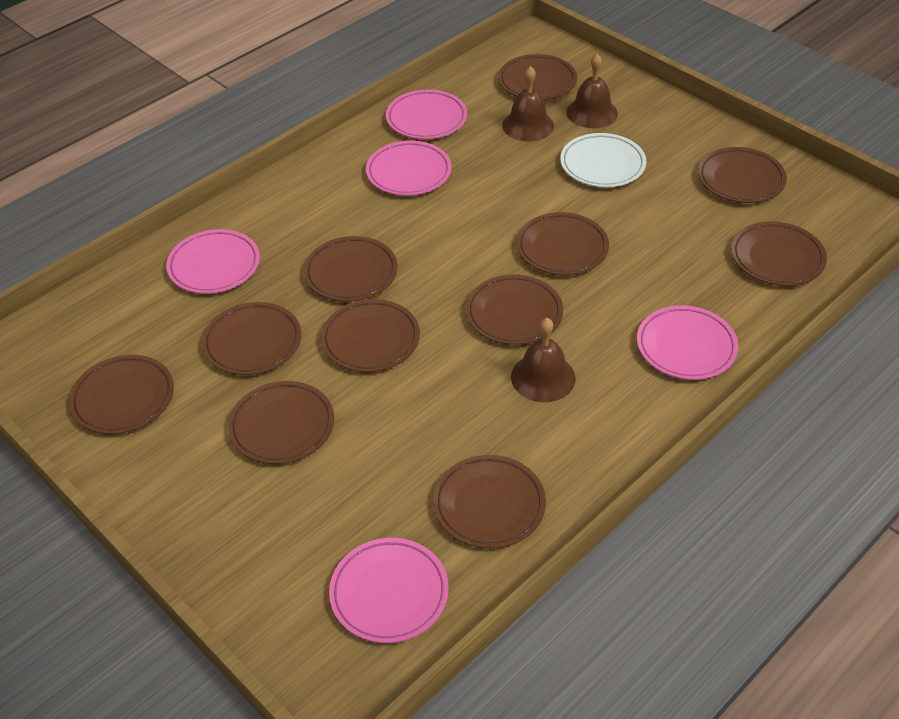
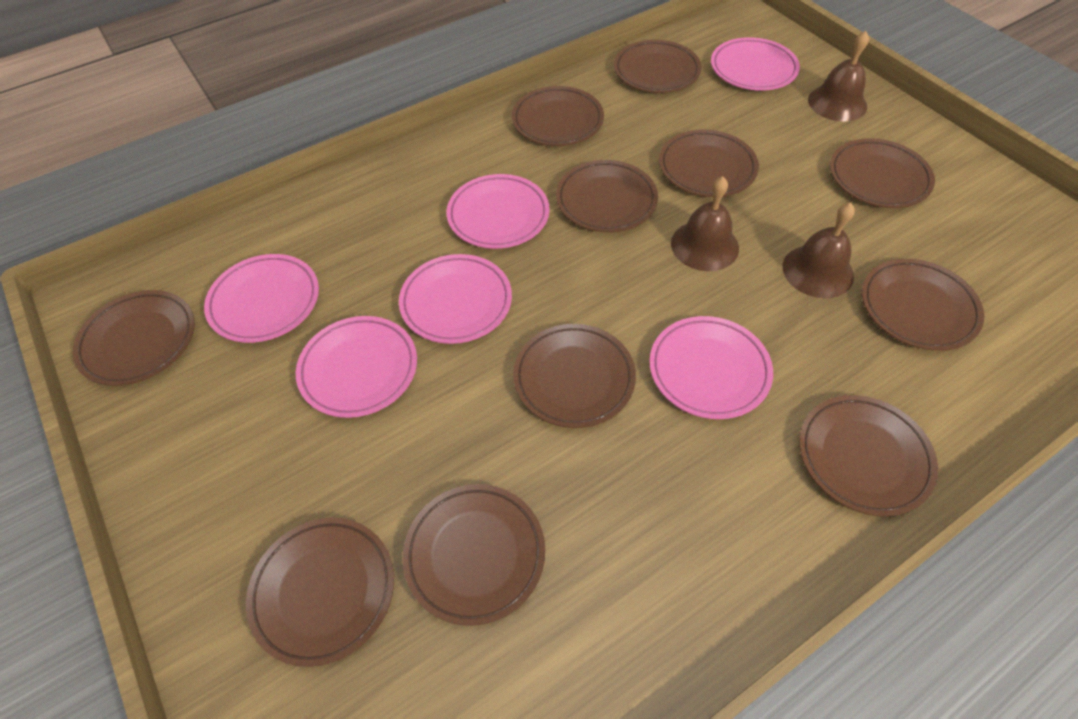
pink plate: [166,229,260,294] [329,538,449,643] [366,141,452,196] [386,90,467,139] [637,305,739,380] = 5 -> [204,254,319,343] [296,316,417,418] [399,254,512,344] [446,174,550,249] [649,316,773,419] [711,37,800,91] = 6
white plate: [560,133,646,187] = 1 -> none = 0

